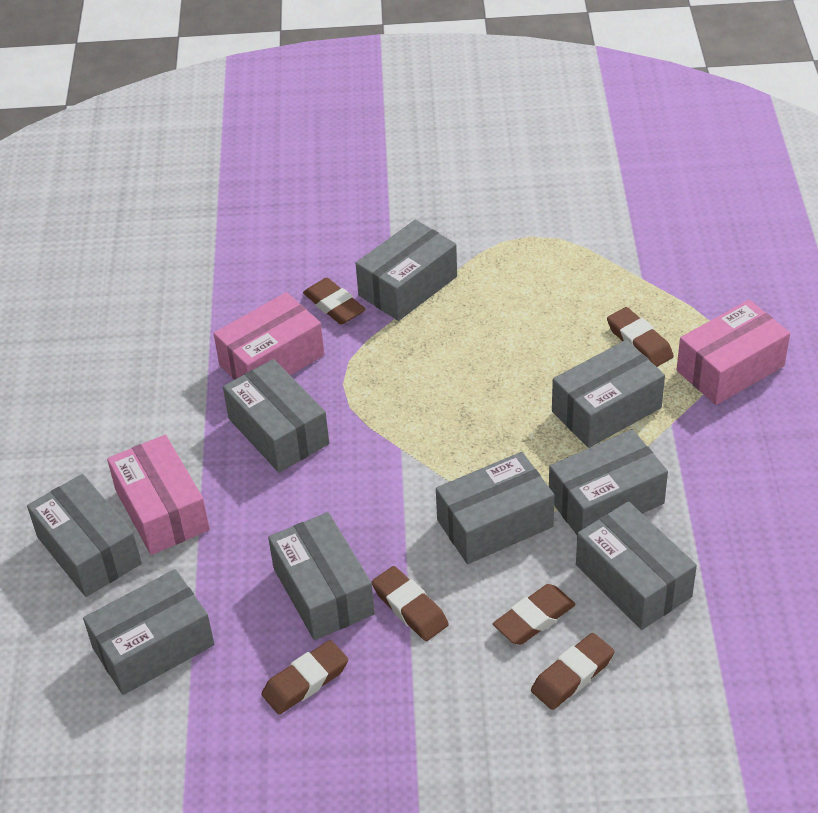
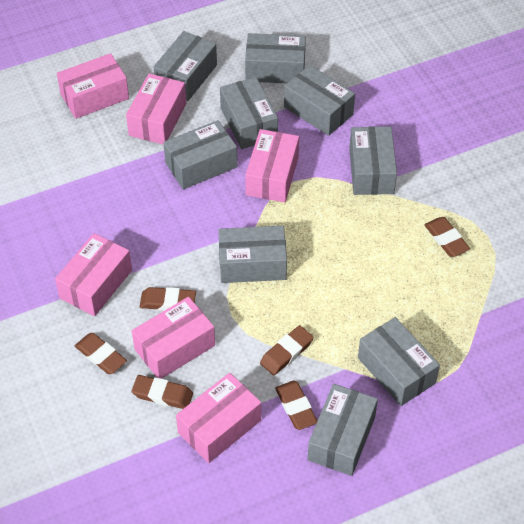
pink box: [107,435,210,555] [214,292,325,380] [677,300,790,405] = 3 -> [55,233,132,316] [57,53,129,119] [126,73,186,145] [132,297,215,379] [176,373,261,463] [245,129,299,202] = 6

